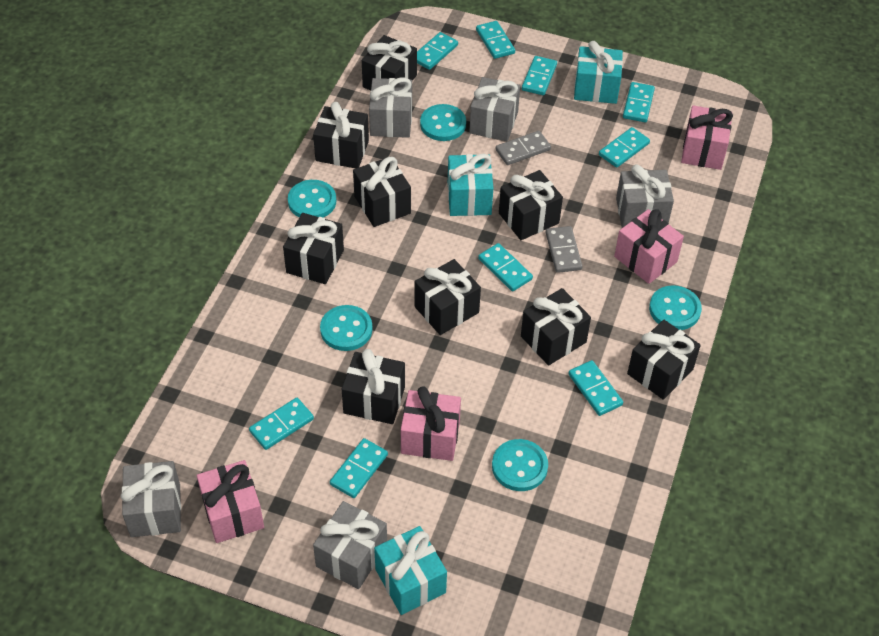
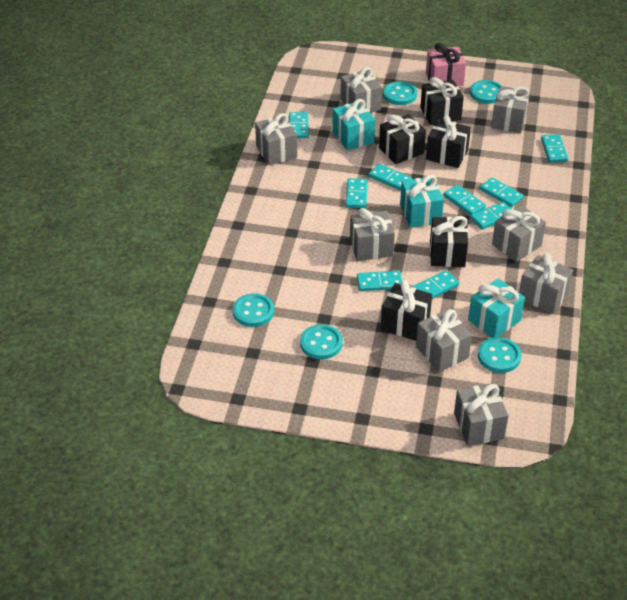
black gift: [283,213,344,284] [313,102,369,168] [342,349,405,424] [353,156,411,227] [362,35,417,90] [414,259,481,335] [499,170,563,240] [521,288,591,366] [627,320,701,400] = 9 -> [379,114,426,164] [381,280,432,341] [420,77,464,125] [426,115,471,168] [430,216,468,267] = 5
grey domino: [496,131,551,165] [546,226,582,273] = 2 -> none = 0
grey gift: [121,461,181,537] [313,501,387,589] [369,77,412,138] [469,77,520,141] [616,164,674,228] = 5 -> [255,113,297,165] [340,67,382,113] [350,208,395,261] [416,309,472,372] [454,383,509,446] [491,86,530,133] [492,205,546,262] [519,253,573,314] = 8
pink gift: [197,460,264,543] [401,386,461,461] [614,209,684,284] [681,105,733,170] = 4 -> [426,43,466,86] = 1

